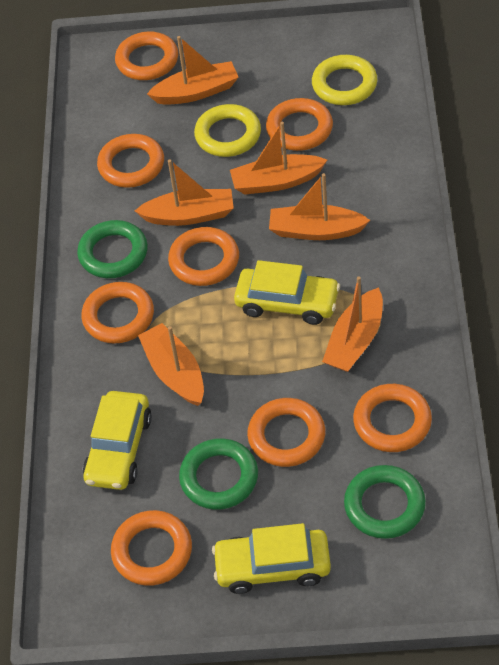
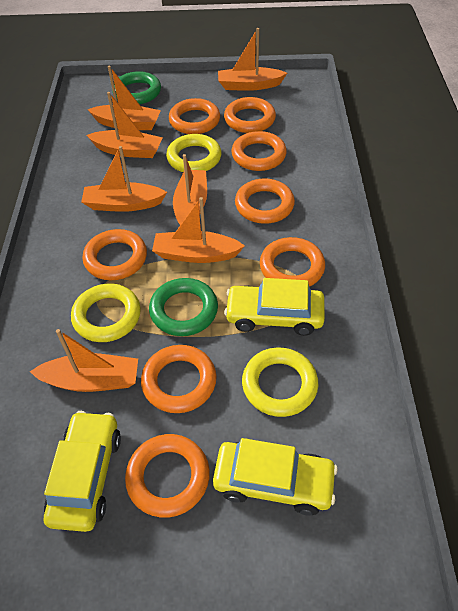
green ring: [77,220,148,278] [179,438,258,510] [344,465,426,539] = 3 -> [112,71,161,104] [149,278,218,336] = 2
orange boat: [135,159,234,226] [138,323,204,406] [147,36,239,105] [230,122,327,195] [269,173,370,240] [322,277,383,372] = 6 -> [30,329,138,392] [81,146,167,212] [87,66,161,130] [87,92,163,158] [152,197,245,263] [173,154,207,225] [218,28,287,91] = 7
yellow ring: [194,104,261,157] [312,55,377,105] = 2 -> [71,284,141,342] [166,134,222,172] [242,348,318,417] = 3

